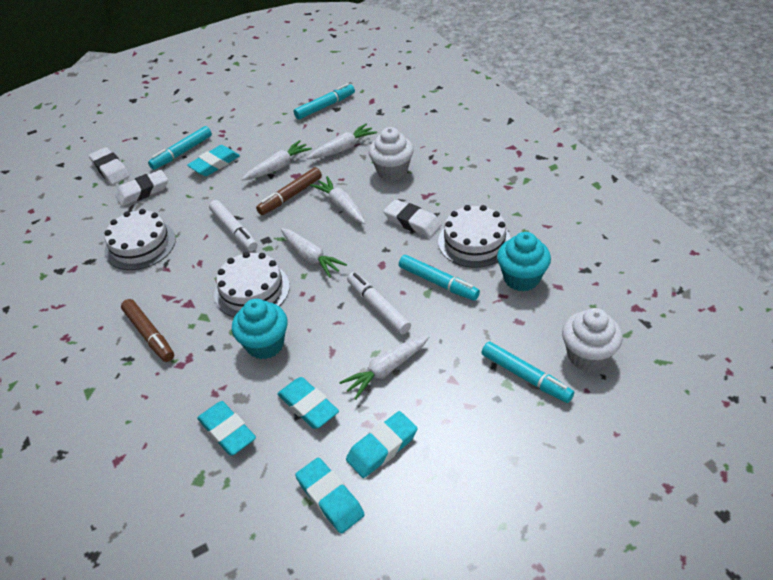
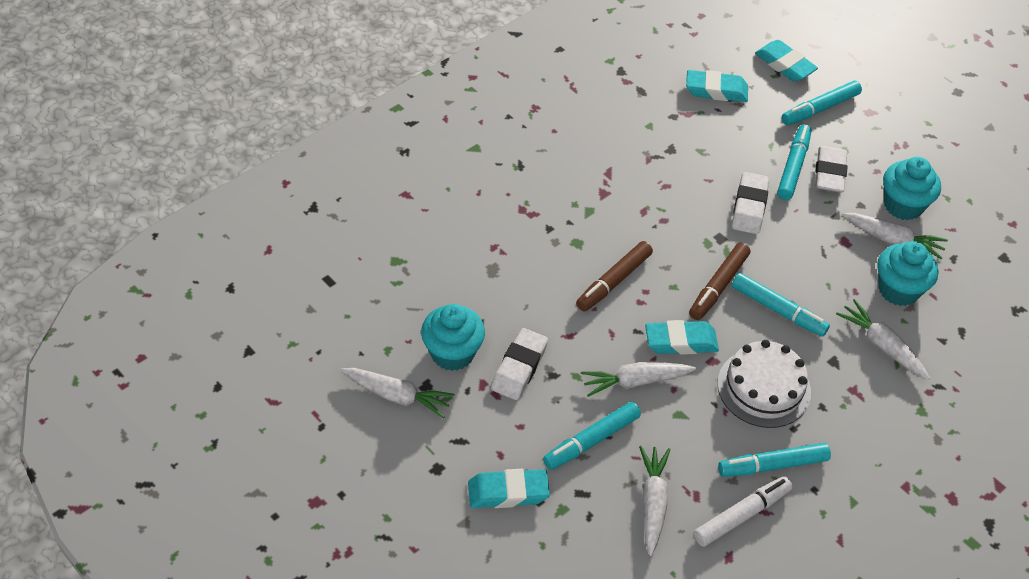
turquoise cupcake: [232,299,288,359] [497,232,551,292] = 2 -> [421,304,485,371] [877,241,938,306] [883,157,941,220] = 3
turquoise eraser: [187,145,240,176] [197,401,256,455] [277,377,339,429] [295,457,365,534] [346,411,418,478] = 5 -> [468,469,550,508] [645,320,719,355] [686,70,748,102] [755,40,818,82] = 4
turquoise marker: [148,126,212,170] [294,83,355,120] [399,255,480,301] [481,341,574,403] = 4 -> [543,402,641,470] [718,443,831,477] [732,273,830,337] [777,124,812,200] [782,80,862,125] = 5
white cake: [105,209,176,270] [214,252,290,317] [438,205,511,268] = 3 -> [717,340,811,428] = 1
white cupcake: [369,127,414,181] [562,308,623,371] = 2 -> none = 0
white marker: [209,200,258,251] [347,272,411,334] = 2 -> [694,476,792,547] = 1

